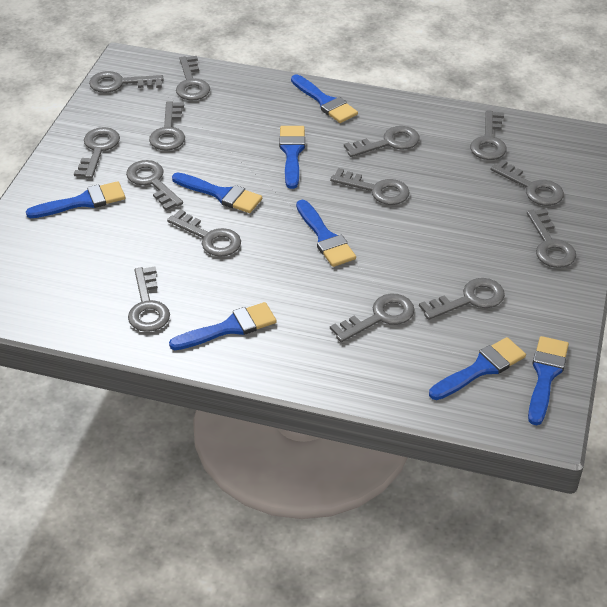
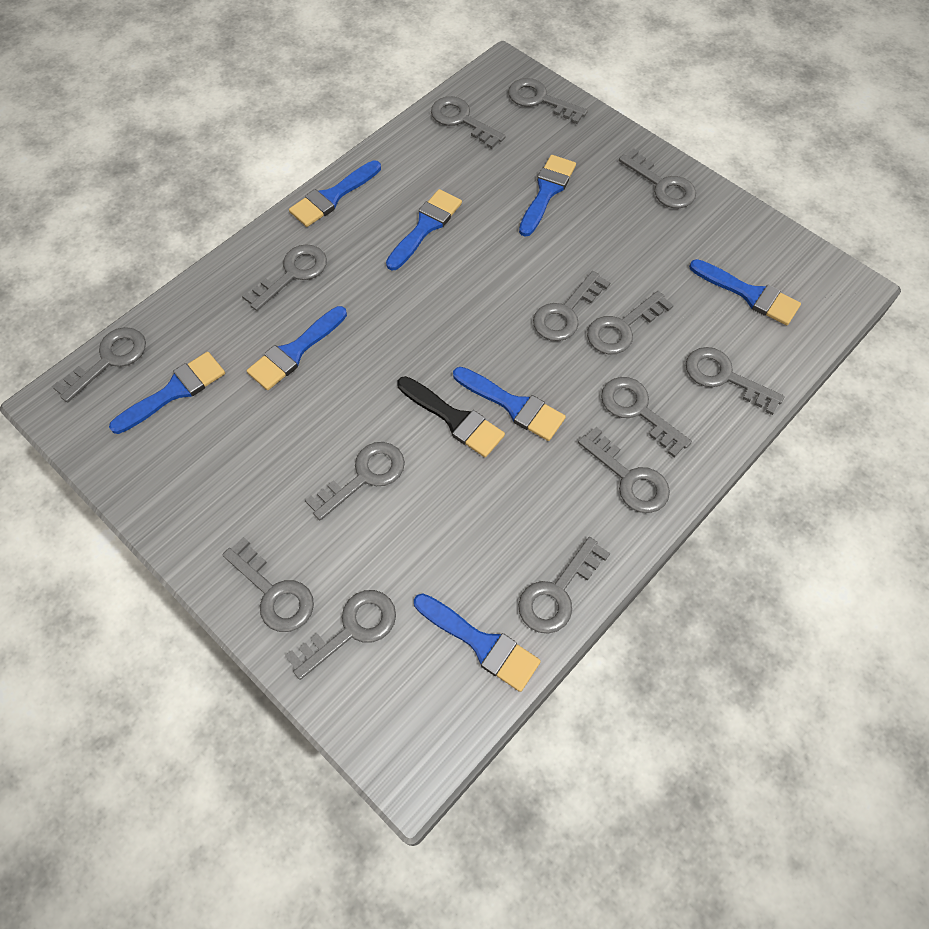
black brush: none = 0 -> [397,376,505,457] = 1

